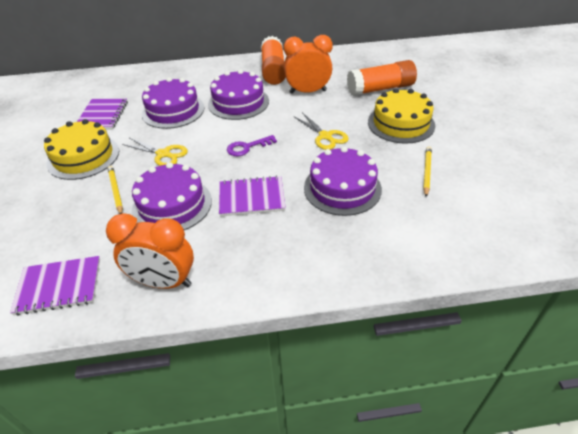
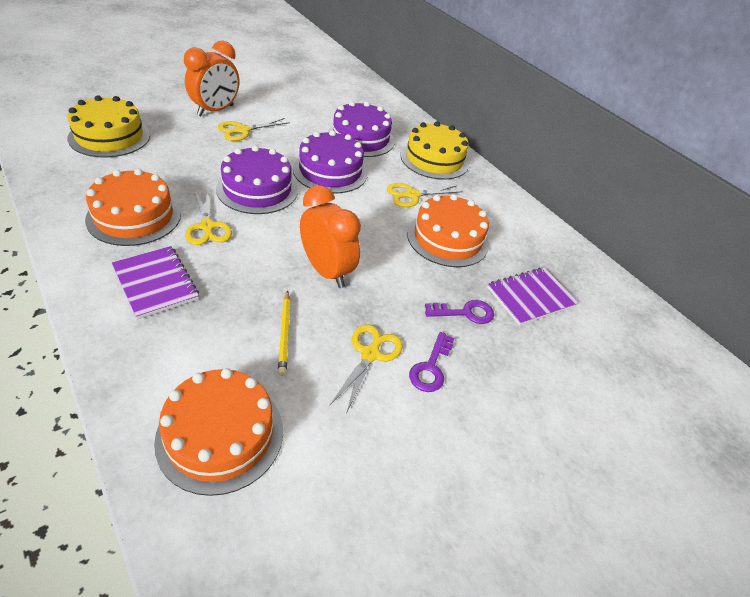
orange cake: none = 0 -> [85,169,181,246] [154,368,283,496] [407,194,489,267] = 3
orange glue stick: [261,36,286,85] [347,60,417,96] = 2 -> none = 0
purple cake: [132,162,212,230] [142,77,204,129] [208,69,269,120] [304,146,382,216] = 4 -> [216,145,298,214] [293,130,368,193] [327,101,395,157] = 3
purple key: [227,135,277,156] = 1 -> [409,332,454,392] [425,300,494,324] = 2
purple notebook: [10,256,100,316] [77,99,128,129] [219,176,286,216] = 3 -> [112,246,199,319] [487,267,578,325] = 2
yellow pencil: [108,166,123,214] [423,146,432,197] = 2 -> [278,290,291,376] = 1
yellow scissors: [122,138,188,166] [294,112,349,150] = 2 -> [185,190,232,245] [218,118,290,141] [330,324,403,413] [387,183,463,207] = 4

